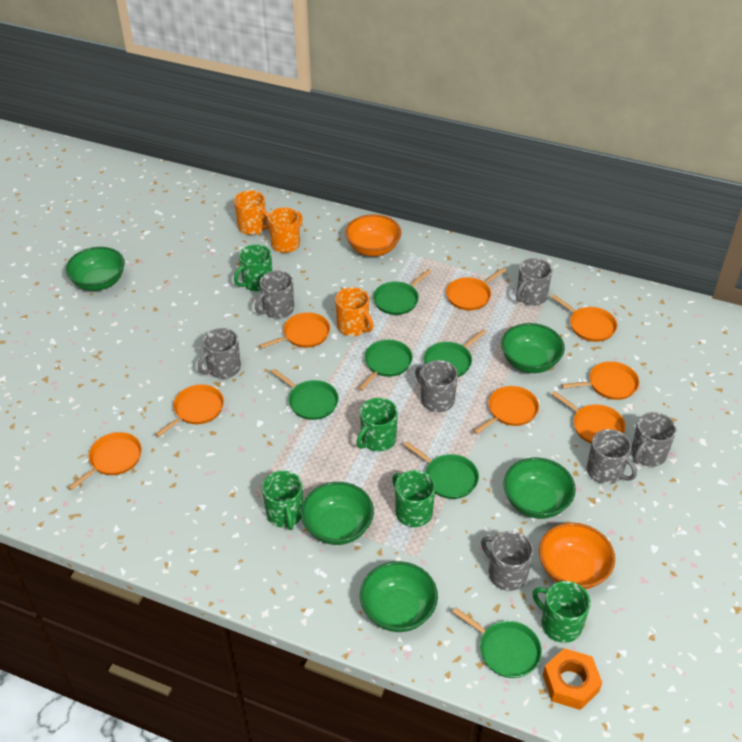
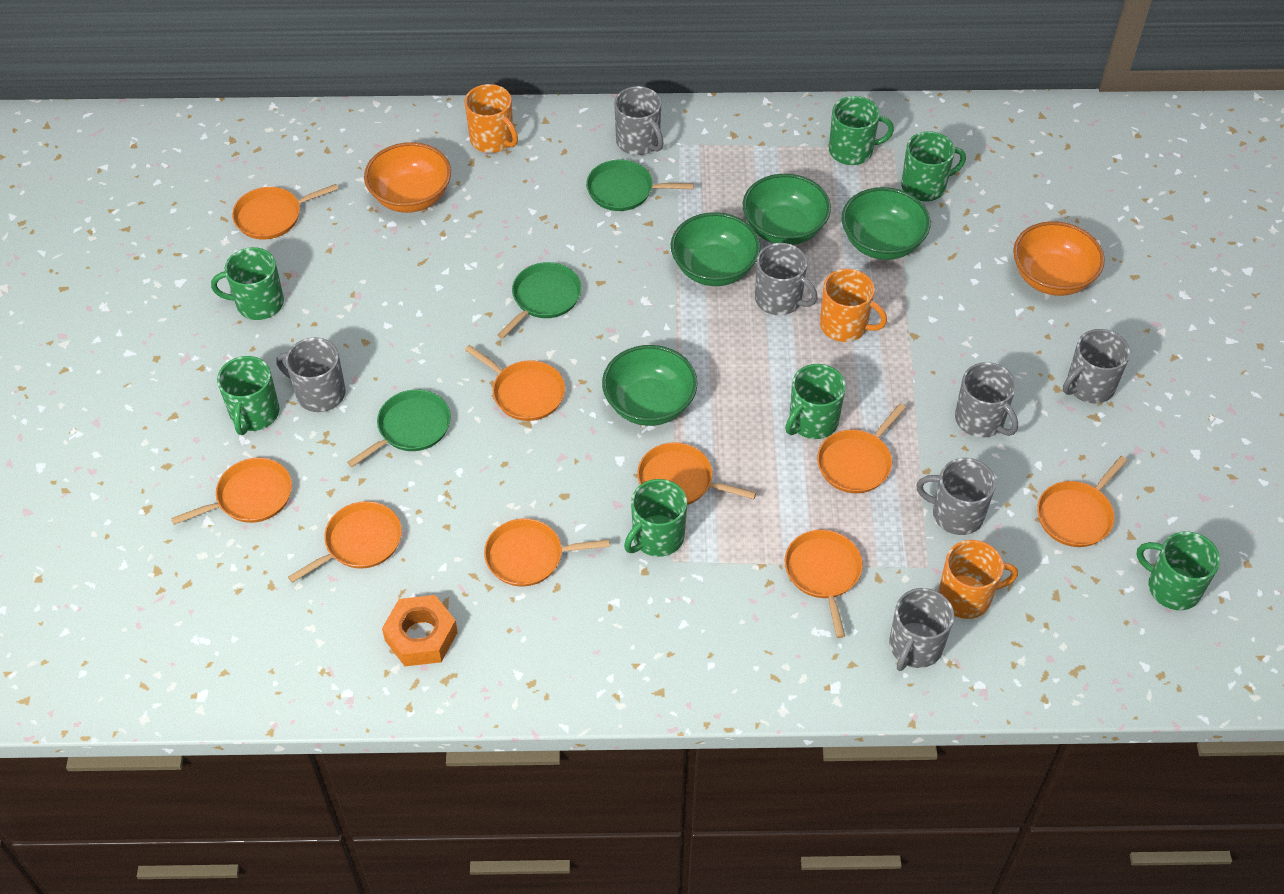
green bowl: [65,247,125,291] [301,482,374,545] [360,561,438,632] [501,323,565,373] [503,457,576,519] = 5 -> [602,345,697,426] [671,212,761,286] [743,174,831,245] [842,187,931,260] = 4
green mug: [234,244,272,291] [262,471,303,530] [356,398,398,451] [392,470,436,527] [533,581,591,643] = 5 -> [211,247,284,320] [217,356,279,435] [624,479,687,557] [785,364,846,439] [829,96,894,165] [901,131,966,201] [1137,531,1220,610] = 7
green pan: [271,369,339,420] [358,340,413,391] [373,269,432,315] [404,442,479,499] [424,329,486,377] [452,607,542,678] = 6 -> [347,389,451,467] [497,262,582,339] [586,160,694,211] = 3
orange pan: [68,432,142,490] [155,384,224,437] [259,312,330,349] [446,268,506,311] [474,386,539,434] [551,295,617,342] [551,391,626,443] [561,361,639,400] = 8 -> [171,458,292,525] [232,184,338,240] [288,501,402,583] [465,345,565,421] [484,519,610,586] [637,442,756,505] [784,530,863,638] [817,403,906,493] [1037,456,1128,547] = 9

